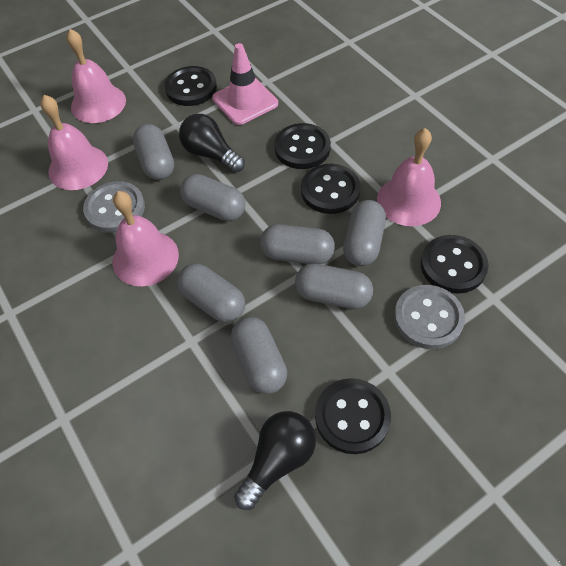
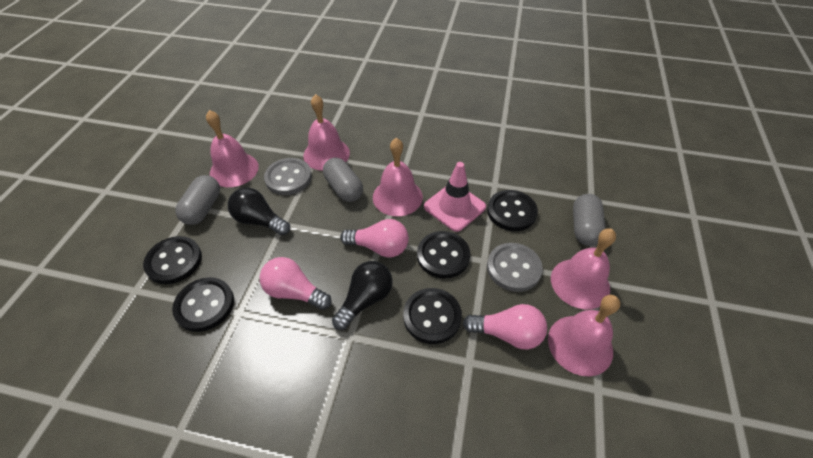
grey capsule: [133,124,174,180] [177,263,245,323] [180,174,245,221] [231,317,287,394] [260,224,335,264] [295,263,373,309] [343,200,386,266] = 7 -> [176,175,220,225] [323,158,363,202] [573,194,606,246] = 3
pink bell: [40,95,108,190] [66,29,126,123] [113,191,179,286] [377,128,441,226] = 4 -> [206,110,259,187] [303,94,350,171] [373,138,423,216] [548,295,620,376] [551,228,616,309] = 5
pink light bulb: none = 0 -> [260,257,332,310] [340,219,409,257] [463,304,547,349] = 3

